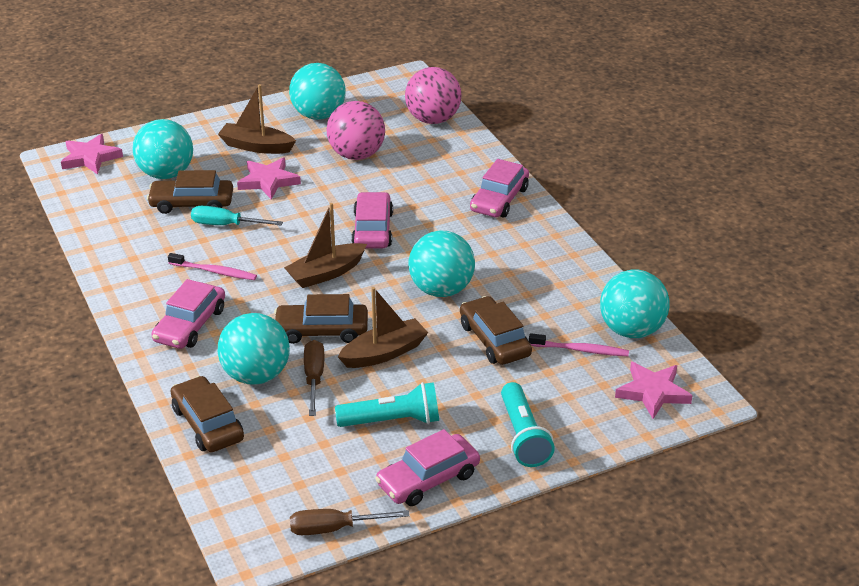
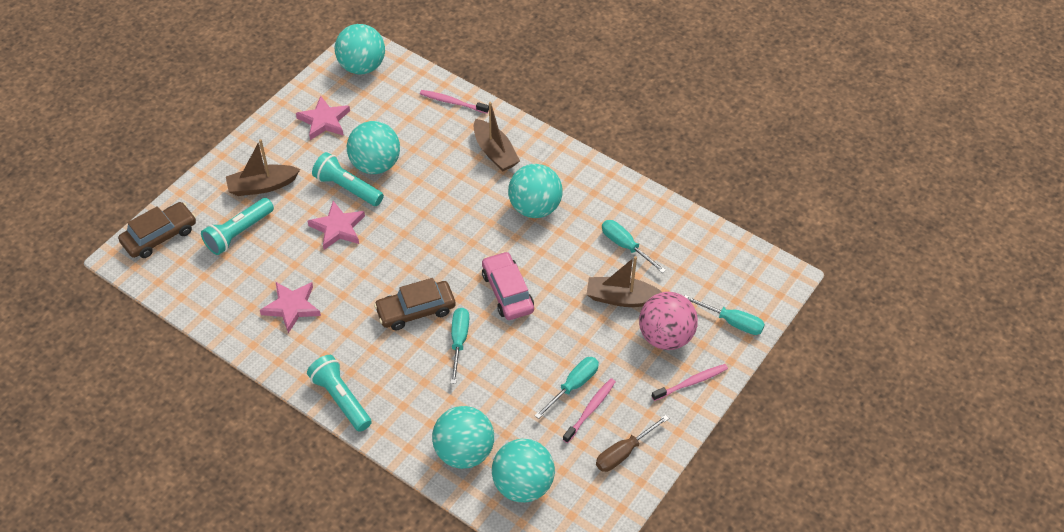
brown car: [147,170,233,214] [171,376,244,452] [274,294,368,344] [460,296,532,365] = 4 -> [118,202,196,258] [374,278,455,331] = 2
brown screwdriver: [290,509,410,535] [304,340,325,416] = 2 -> [596,415,669,472] = 1
pink ball: [327,101,385,160] [405,67,462,124] = 2 -> [639,292,698,350] = 1
pink car: [151,279,225,349] [352,192,393,248] [375,429,480,506] [470,159,529,217] = 4 -> [482,251,534,320] = 1
pink toothbrush: [168,253,257,280] [529,333,629,356] = 2 -> [420,90,489,114] [563,378,616,443] [652,364,728,401] = 3
turquoise flashlight: [335,382,439,427] [501,382,555,467] = 2 -> [201,198,274,255] [307,355,372,432] [312,152,384,206] = 3
turquoise screwdriver: [191,206,283,226] = 1 -> [451,308,469,384] [535,357,599,419] [602,220,666,273] [684,295,765,335] = 4

